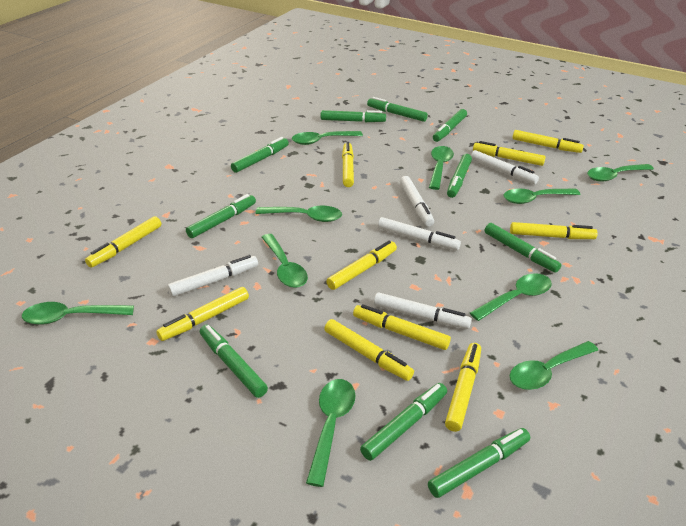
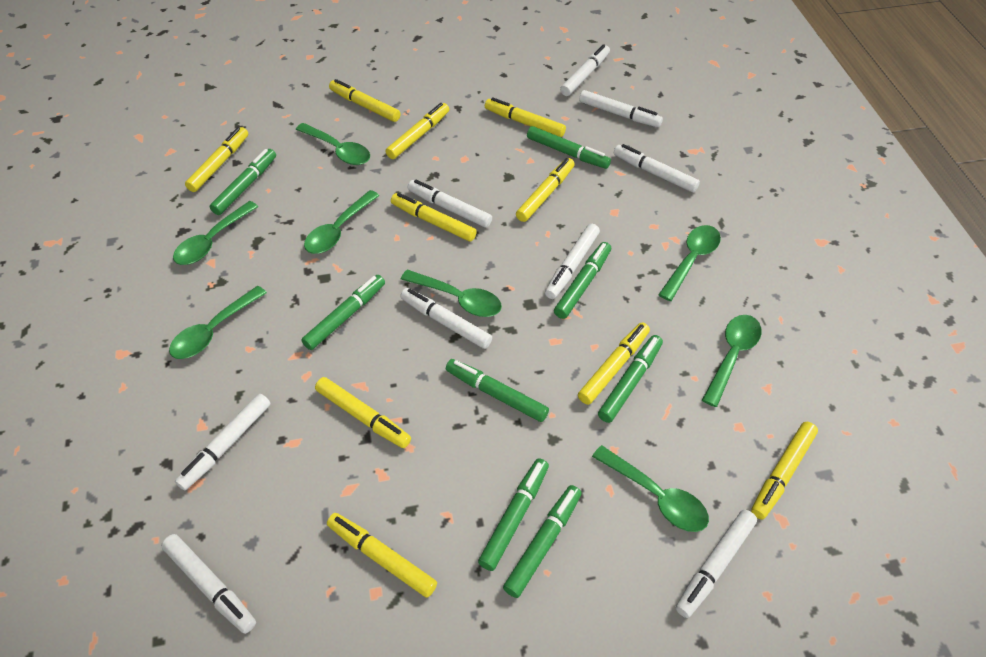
green marker: [186,194,256,238] [200,325,268,398] [231,137,289,173] [320,110,386,122] [360,383,447,461] [367,97,428,122] [428,428,530,498] [433,109,467,142] [447,154,472,198] [484,223,561,273] = 10 -> [210,149,276,215] [301,275,385,350] [446,359,549,422] [478,458,549,571] [503,485,582,598] [527,126,611,169] [554,242,611,319] [598,335,663,423] = 8
green spoon: [22,302,134,325] [256,206,342,222] [262,234,308,288] [292,131,363,145] [306,379,355,487] [429,146,454,190] [470,273,552,321] [503,189,580,204] [509,341,598,390] [587,164,654,182] = 10 -> [169,286,267,359] [173,201,258,265] [295,123,370,165] [304,190,379,254] [401,270,502,317] [592,445,709,532] [658,225,721,301] [702,315,762,407] = 8
white marker: [167,255,258,297] [374,292,472,329] [378,217,461,250] [400,176,434,227] [471,150,539,184] = 5 -> [161,534,256,634] [175,394,271,490] [400,288,492,349] [408,179,492,228] [545,224,600,299] [560,44,610,96] [579,90,663,127] [614,144,700,192] [676,510,757,618] = 9

